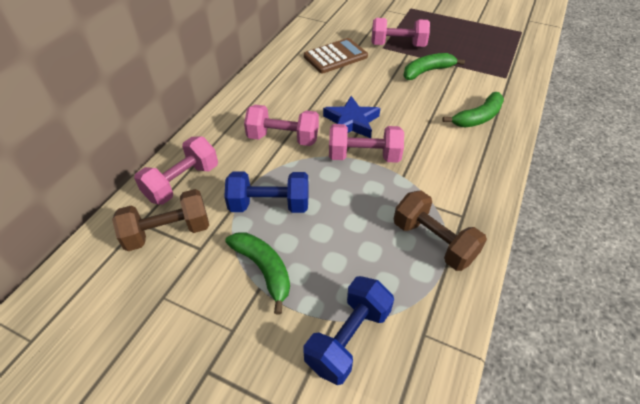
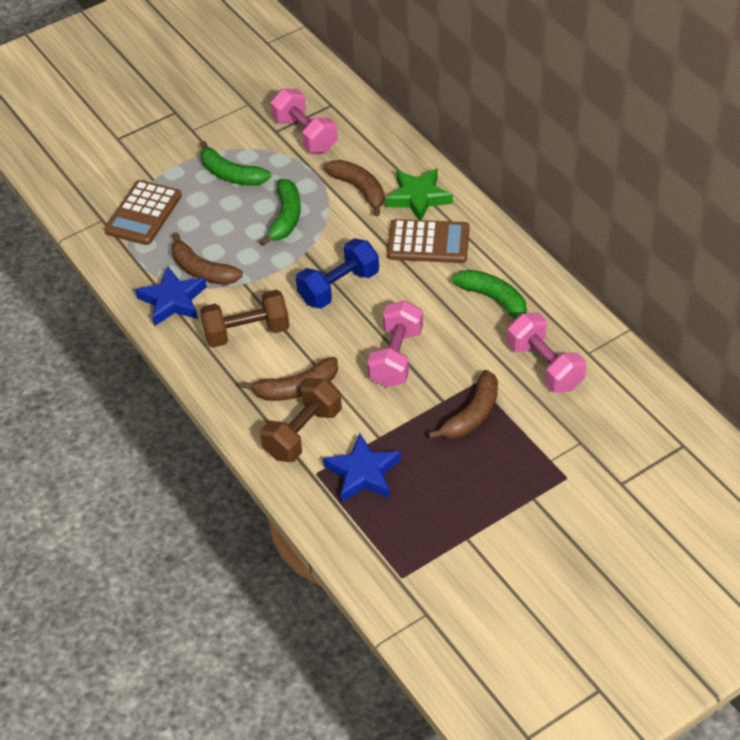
blue dumbbell: [224,171,309,213] [304,276,394,385] = 2 -> [296,238,379,309] = 1
blue star: [323,96,380,138] = 1 -> [135,266,207,326] [323,433,401,503] = 2
brown banana: none = 0 -> [172,233,243,285] [241,357,338,401] [323,160,384,216] [428,370,498,439] = 4
brown calculator: [304,38,368,73] = 1 -> [104,180,182,245] [387,219,470,263] = 2
green star: none = 0 -> [385,168,453,220] = 1
pink dumbbell: [134,137,218,205] [244,105,319,146] [329,124,404,163] [371,18,430,47] = 4 -> [270,88,338,153] [367,300,423,387] [507,313,586,393] = 3

